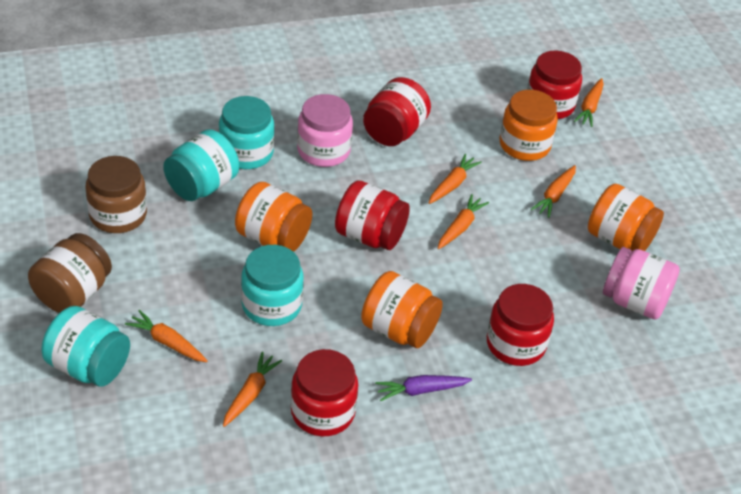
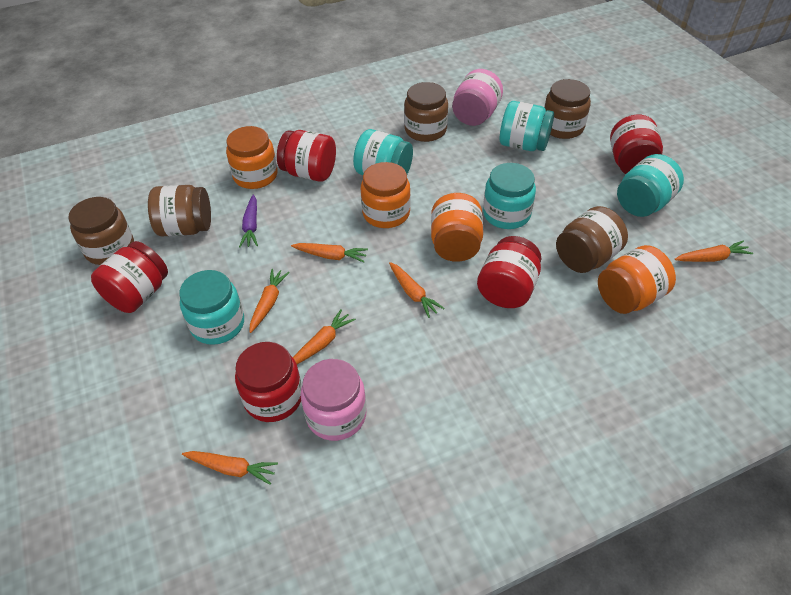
brown jar: [28,233,112,313] [85,156,147,233] = 2 -> [68,197,134,265] [148,185,211,236] [404,82,448,142] [544,79,591,139] [556,206,628,273] = 5
turquoise jar: [42,306,130,387] [163,129,239,201] [219,96,274,169] [241,245,304,326] = 4 -> [179,270,244,345] [353,129,413,175] [483,163,536,229] [500,101,554,151] [617,154,684,217] = 5

